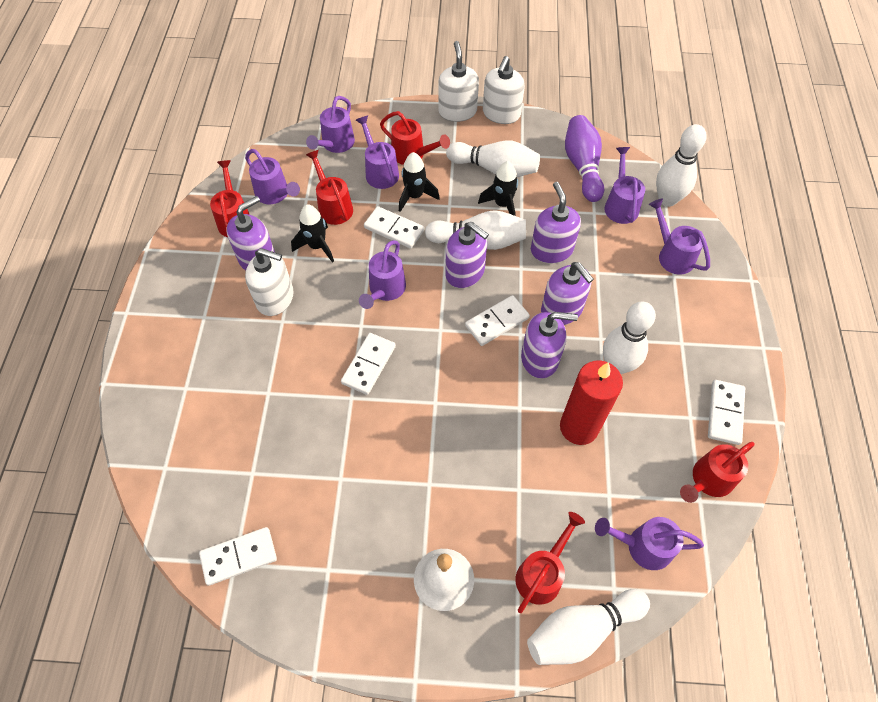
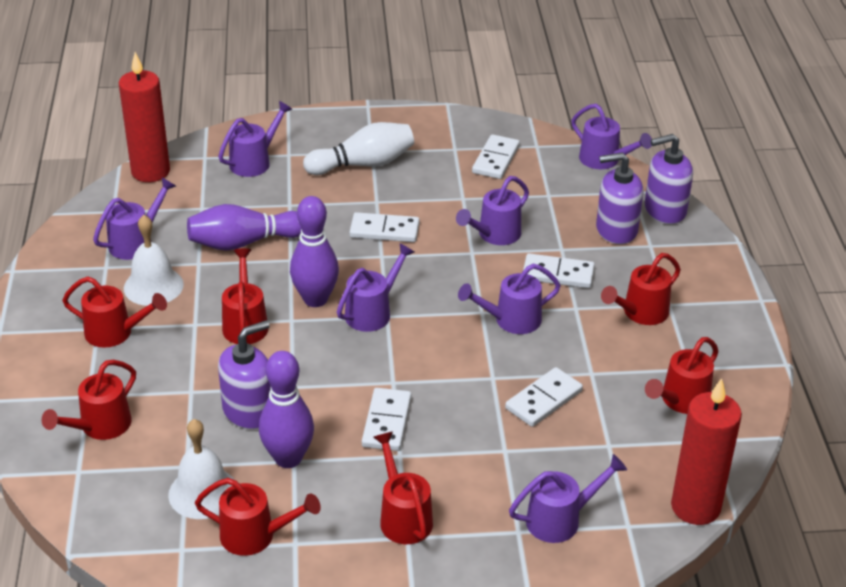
black rocket: [291,204,334,263] [399,152,440,212] [478,161,518,216] = 3 -> none = 0
purple bowling pin: [565,115,604,202] = 1 -> [187,204,301,251] [259,351,314,468] [290,196,339,307] = 3
purple soap dispenser: [227,196,275,270] [445,222,489,288] [521,312,578,378] [531,182,581,263] [541,262,594,325] = 5 -> [218,320,271,429] [596,152,644,245] [645,134,693,224] = 3
red candle: [560,360,623,445] = 1 -> [119,52,170,182] [671,378,742,525] = 2
red watering can: [210,160,250,237] [306,150,353,225] [380,111,450,165] [516,512,585,613] [680,442,755,503] = 5 -> [42,360,136,440] [62,276,167,348] [195,478,321,556] [222,248,268,344] [373,431,433,544] [601,253,681,325] [645,337,719,414] = 7
white bell: [414,549,474,611] = 1 -> [124,215,184,306] [168,419,234,519] = 2
white bowling pin: [425,210,526,250] [446,140,540,177] [527,589,650,665] [603,301,656,374] [656,124,707,207] = 5 -> [303,122,414,175] = 1
white soap dispenser: [245,248,294,316] [438,41,479,122] [483,56,525,124] = 3 -> none = 0

